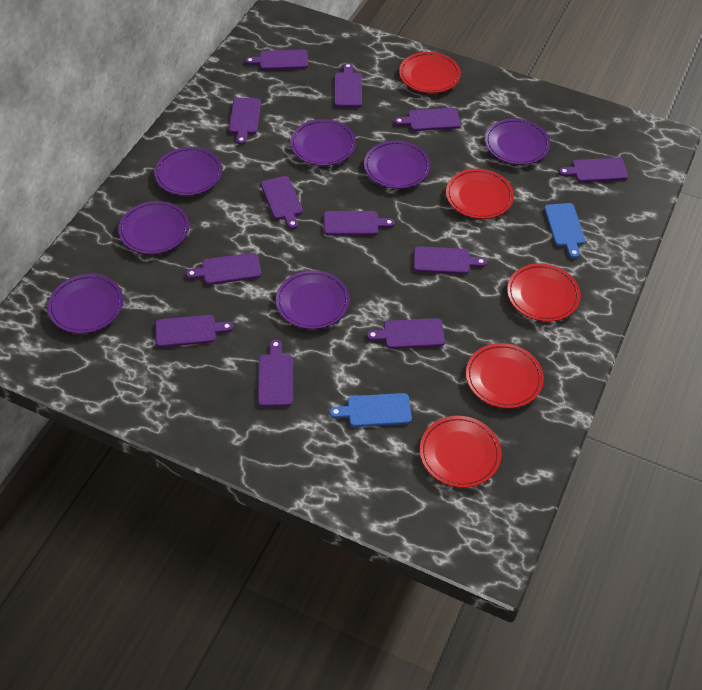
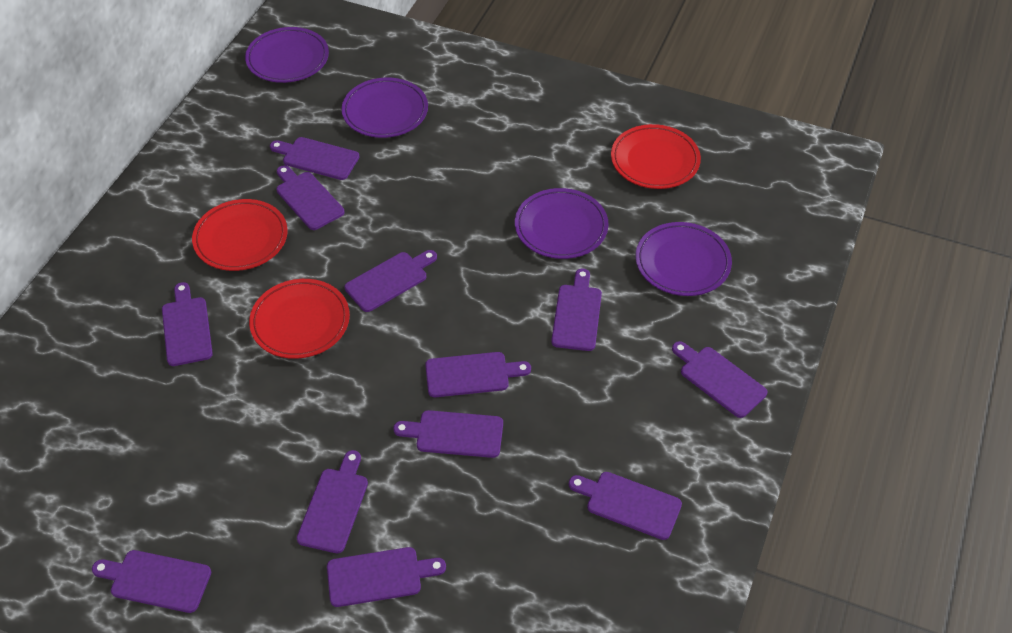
blue cutting board: [330,393,412,427] [544,203,585,258] = 2 -> none = 0
purple plate: [48,274,123,334] [118,201,189,254] [154,147,222,196] [276,270,350,329] [291,119,356,166] [364,140,431,189] [485,118,550,165] = 7 -> [245,27,329,83] [341,78,428,138] [515,188,608,259] [635,222,732,296] = 4
red plate: [399,52,461,93] [420,416,502,488] [446,169,514,219] [466,343,544,408] [507,263,581,322] = 5 -> [192,199,288,271] [249,279,350,359] [611,124,701,189] = 3

